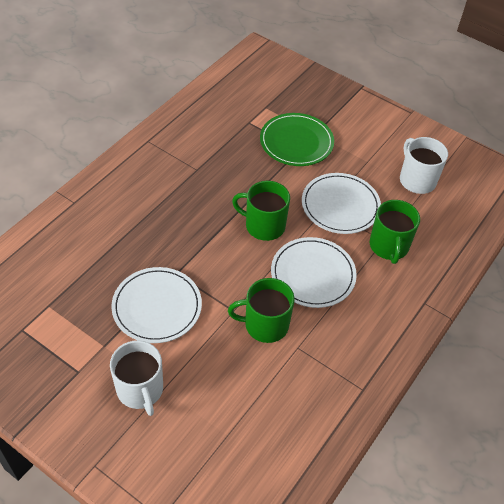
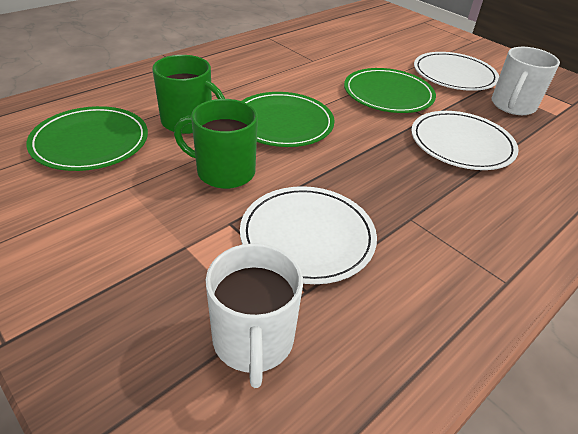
green mug: [228,278,295,343] [232,181,290,241] [369,200,420,264] = 3 -> [152,55,225,134] [174,99,258,189] = 2
green plate: [260,113,334,166] = 1 -> [26,106,148,171] [242,92,335,147] [344,68,436,113] = 3

